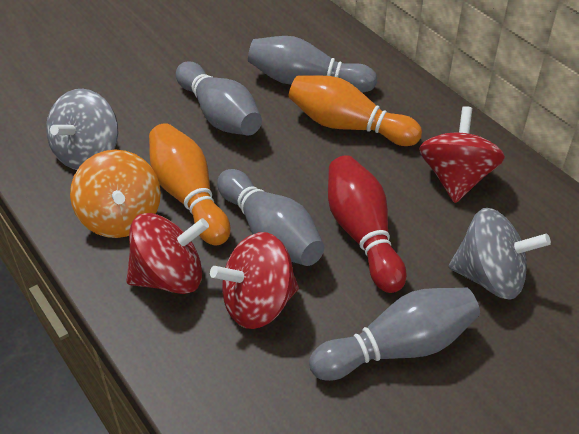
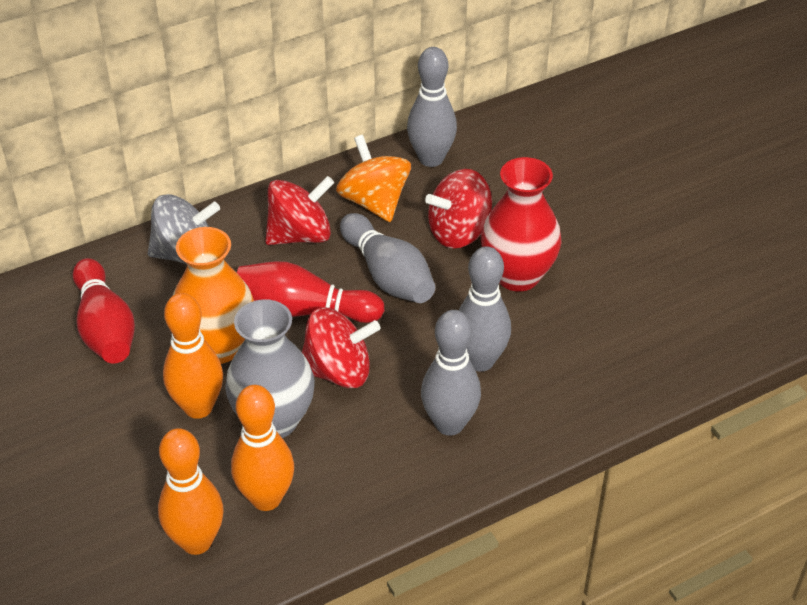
grey spinning top: [46,89,118,170] [449,208,551,300] = 2 -> [148,194,220,265] = 1
grey vase: none = 0 -> [225,299,315,438] = 1
orange bowling pin: [149,123,230,245] [289,75,422,146] = 2 -> [158,428,224,555] [163,293,223,419] [231,385,294,511] = 3
orange vase: none = 0 -> [173,227,254,364] = 1
red bowling pin: [328,155,407,293] = 1 -> [73,258,135,364] [237,261,385,323] = 2
red vase: none = 0 -> [481,157,562,291] = 1

